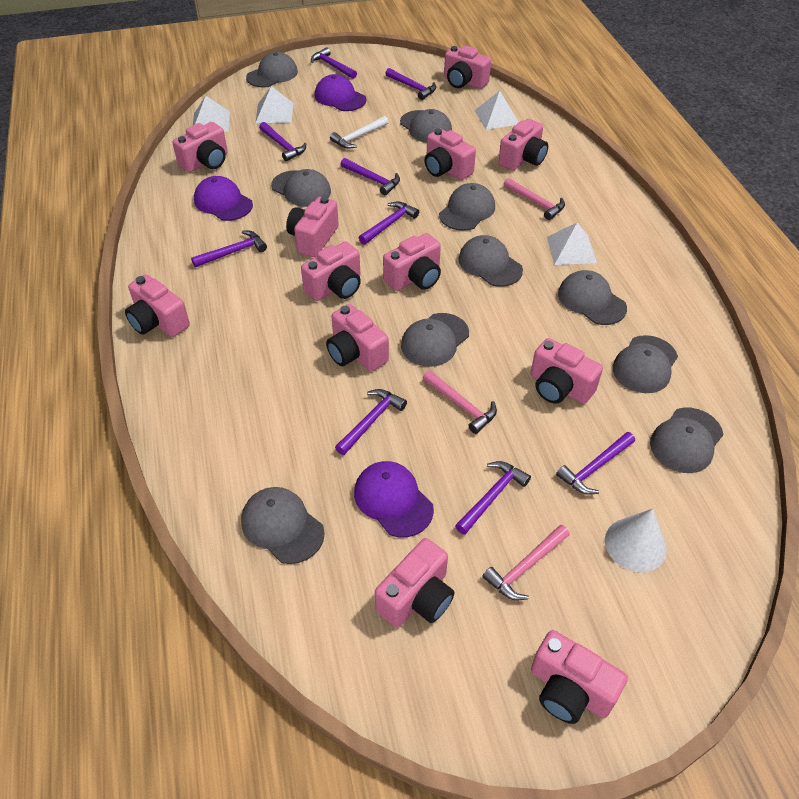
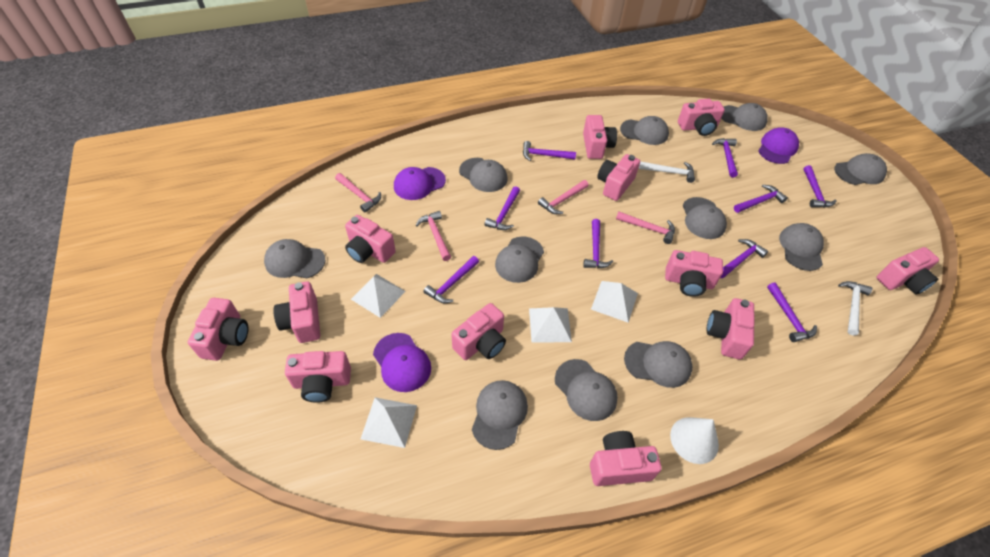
grey cap: [241,487,325,564] [246,52,298,87] [271,169,331,207] [400,109,452,143] [401,313,469,367] [439,183,495,231] [459,235,523,287] [558,270,627,325] [613,335,678,393] [650,408,724,473] = 10 -> [264,239,325,278] [459,158,508,192] [472,380,528,450] [495,236,544,283] [555,359,618,421] [620,116,669,145] [624,341,693,388] [683,197,727,239] [721,103,768,131] [779,223,824,271] [834,153,887,185] = 11
pink hammer: [423,370,497,434] [482,525,570,600] [503,178,565,220] = 3 -> [335,173,381,213] [415,211,451,261] [538,180,589,214] [616,212,675,244] = 4
white hammer: [330,116,388,149] = 1 -> [639,161,695,183] [838,281,872,335] = 2

